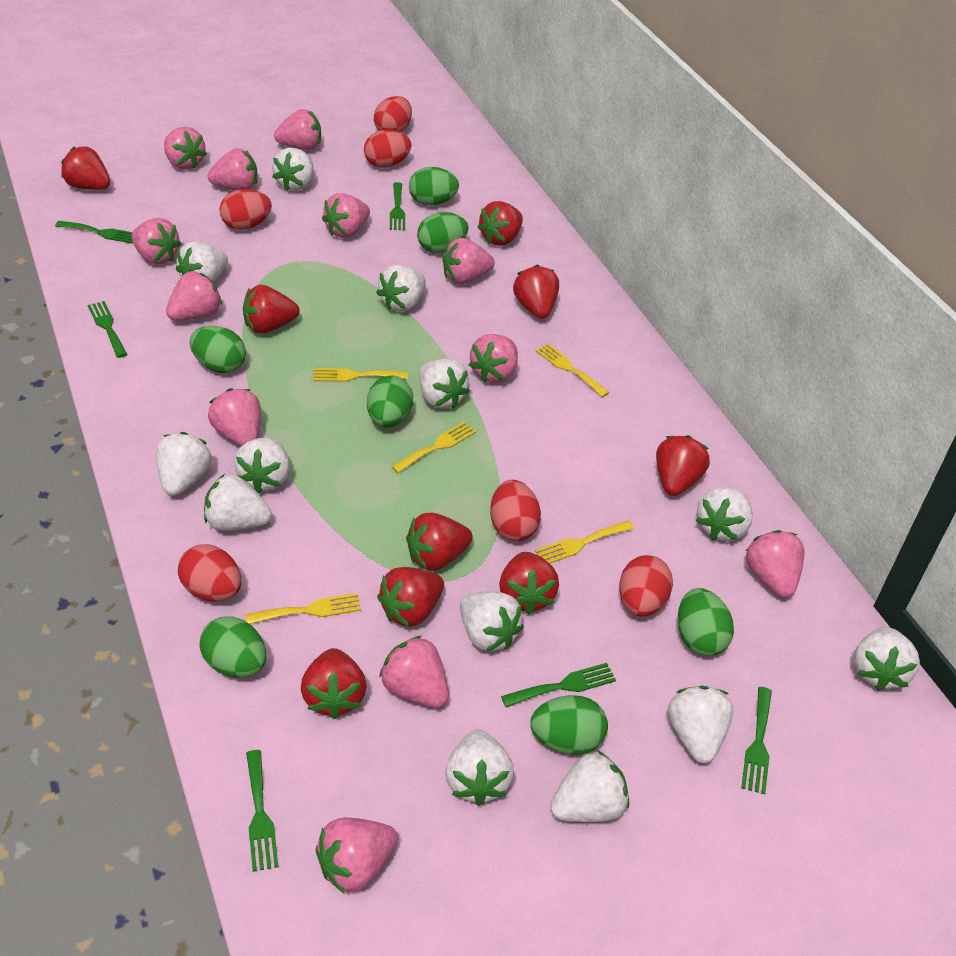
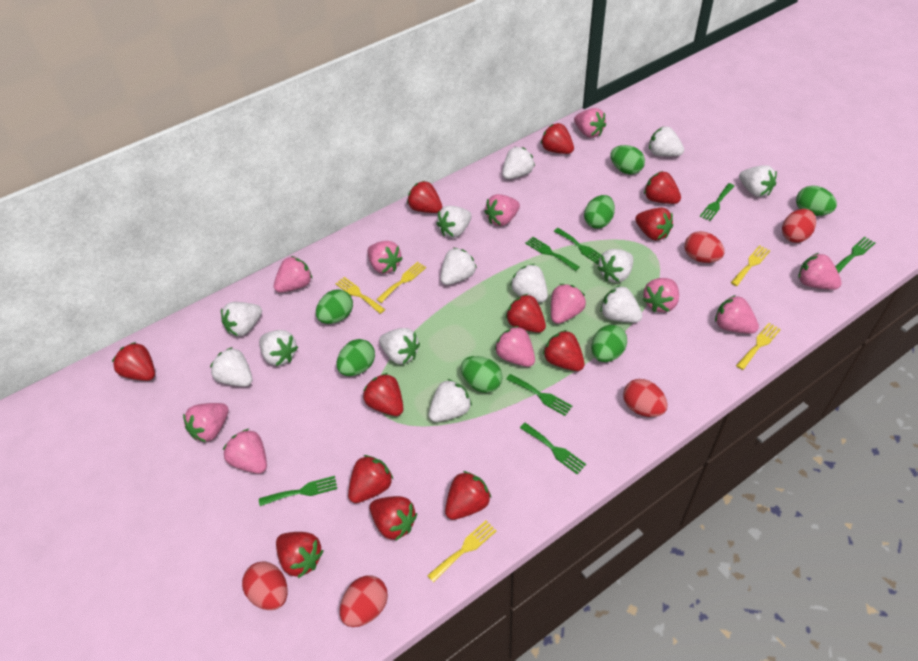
green fork: [55,221,133,244] [88,301,127,358] [246,750,279,872] [390,182,405,230] [501,663,616,707] [741,687,772,794] = 6 -> [259,476,337,506] [506,374,572,416] [520,423,586,474] [525,237,580,271] [554,228,601,264] [700,183,734,221] [835,237,875,273] = 7
pink strawberry: [131,218,182,264] [164,127,207,170] [166,271,222,321] [208,148,258,191] [208,388,261,446] [274,109,321,150] [315,818,398,894] [322,193,370,238] [379,635,449,708] [442,238,495,284] [469,334,518,383] [746,530,805,597] = 12 -> [183,403,229,442] [223,429,267,474] [274,256,312,293] [368,241,403,274] [484,194,520,226] [495,326,535,367] [551,284,586,324] [574,108,606,138] [643,278,679,312] [715,295,759,334] [798,253,842,290] = 11
red egg: [178,544,241,601] [219,189,272,230] [364,130,411,168] [374,96,412,132] [490,480,541,541] [619,555,673,616] = 6 -> [242,562,288,610] [340,575,388,627] [623,379,668,417] [685,231,725,263] [782,209,816,243] = 5
red strawberry: [61,146,110,190] [243,285,300,334] [301,648,366,719] [377,567,444,627] [406,513,473,571] [477,201,523,246] [499,552,559,614] [513,265,559,319] [656,435,710,496] = 9 -> [112,342,155,381] [276,532,324,578] [348,455,394,503] [363,373,403,416] [370,496,417,541] [407,181,442,213] [445,471,491,520] [506,294,546,333] [541,123,574,154] [543,330,585,371] [635,208,673,241] [644,171,681,204] = 12

